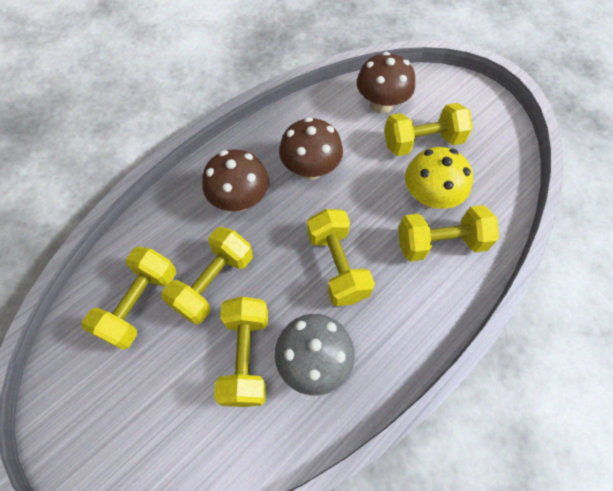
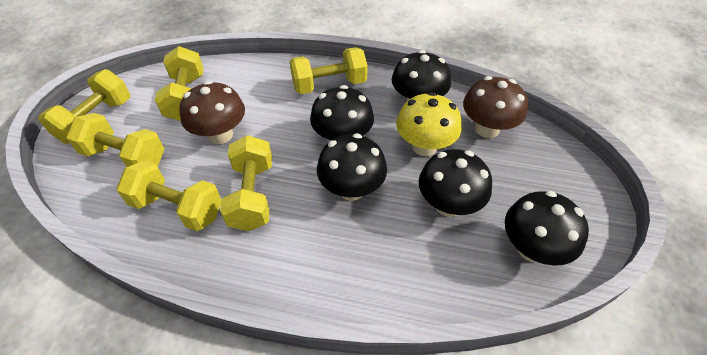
black mushroom: none = 0 -> [310,85,374,141] [317,133,387,201] [392,50,451,102] [419,149,492,217] [505,191,589,266] = 5
brown mushroom: [202,149,269,211] [279,117,343,180] [357,52,415,114] = 3 -> [179,81,245,144] [463,76,528,138] = 2
grey mushroom: [275,314,355,396] = 1 -> none = 0

